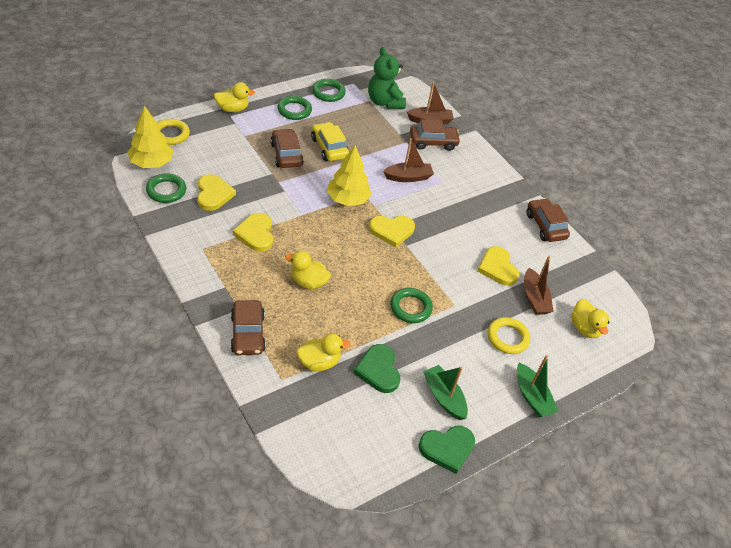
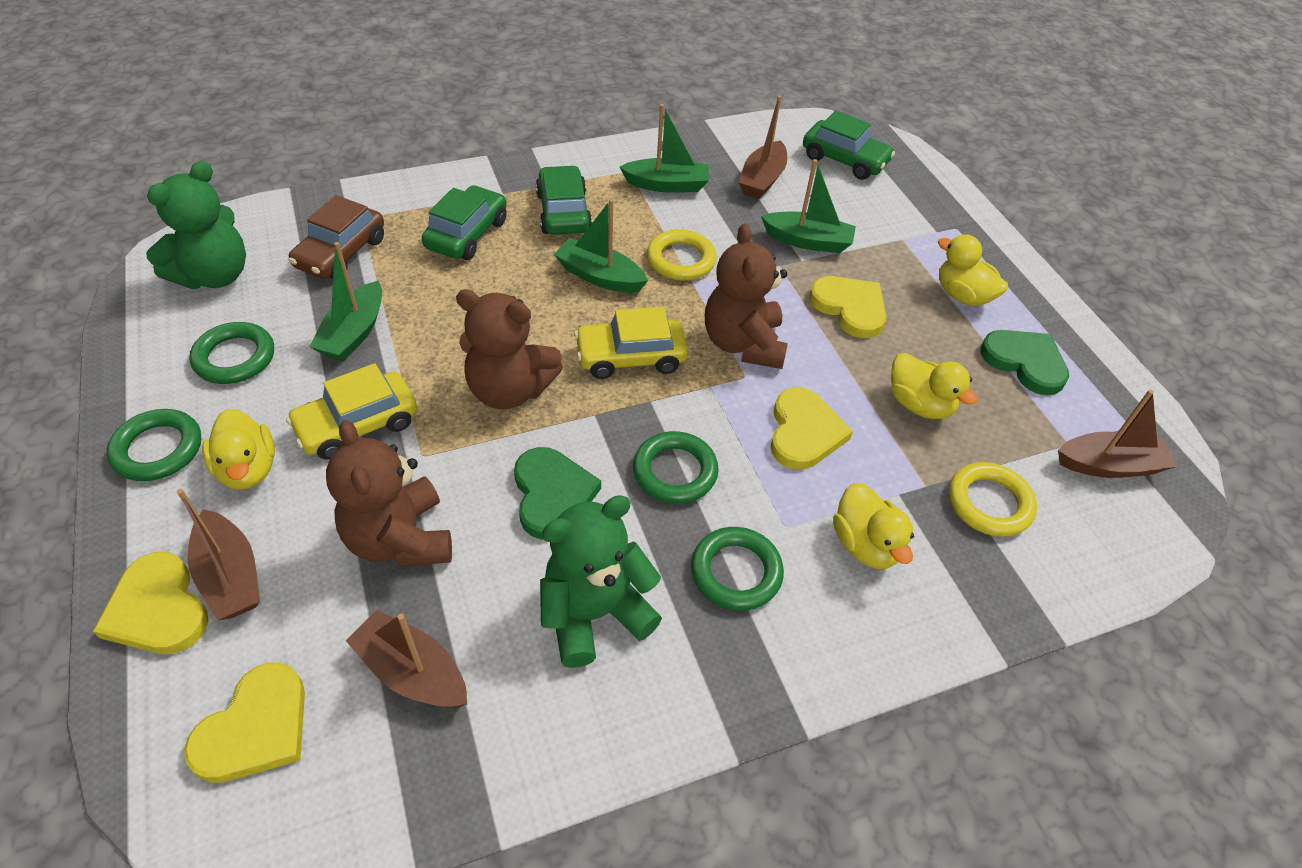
brown boat: [383,138,434,182] [407,82,454,125] [524,256,554,315] = 3 -> [177,489,260,620] [346,610,467,708] [739,95,787,199] [1058,389,1177,478] = 4
brown car: [231,300,266,355] [270,129,304,168] [410,119,461,151] [527,198,570,242] = 4 -> [288,195,384,279] = 1
brown teddy bear: none = 0 -> [326,420,452,567] [456,289,563,409] [705,223,788,369] = 3
green boat: [423,365,468,420] [517,355,559,417] = 2 -> [309,242,382,361] [554,199,648,293] [620,104,709,193] [761,159,856,253] = 4
green car: none = 0 -> [422,185,507,260] [536,165,592,235] [803,110,895,180] = 3
green teddy bear: [368,47,406,109] = 1 -> [146,161,246,289] [540,495,662,668] = 2
yellow car: [311,122,349,161] = 1 -> [286,363,417,460] [574,307,688,379] = 2
yellow tree: [127,106,173,168] [327,145,371,206] = 2 -> none = 0

